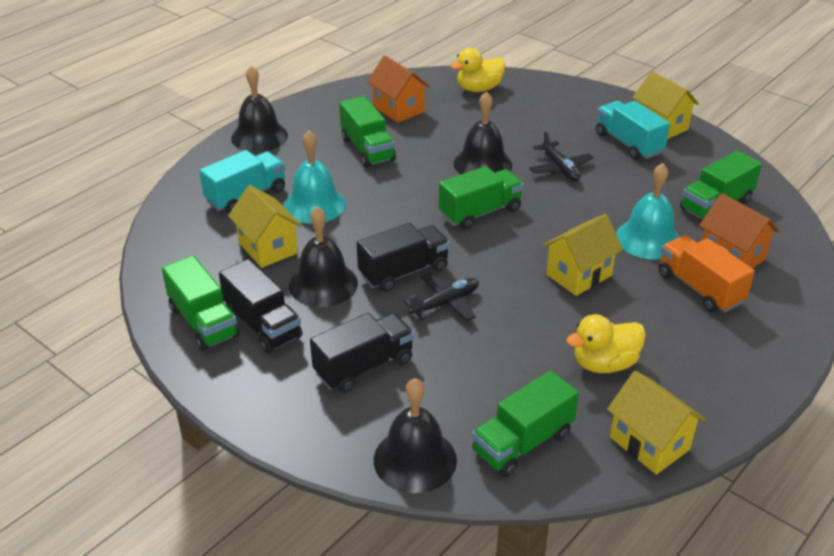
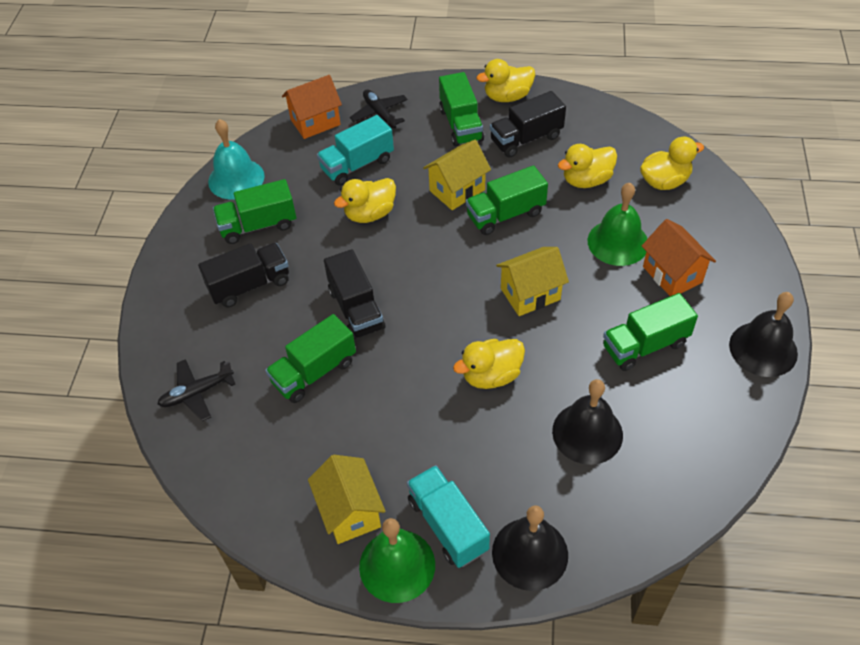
black bell: [231,66,288,152] [289,206,358,307] [374,378,457,493] [454,91,512,174] = 4 -> [492,505,568,591] [552,379,623,465] [729,292,798,377] = 3
green bell: none = 0 -> [359,518,435,603] [588,183,647,266] = 2
orange truck: [659,235,755,312] = 1 -> none = 0
turquoise bell: [284,131,346,224] [616,163,680,260] = 2 -> [208,119,265,200] = 1
yellow duck: [451,48,506,92] [566,314,646,373] = 2 -> [334,178,396,223] [453,339,525,389] [477,59,535,102] [558,144,617,188] [640,136,704,190] = 5
yellow house: [228,185,302,268] [543,214,623,296] [607,371,706,475] [632,71,699,139] = 4 -> [308,455,386,544] [423,140,491,210] [496,247,569,316] = 3

